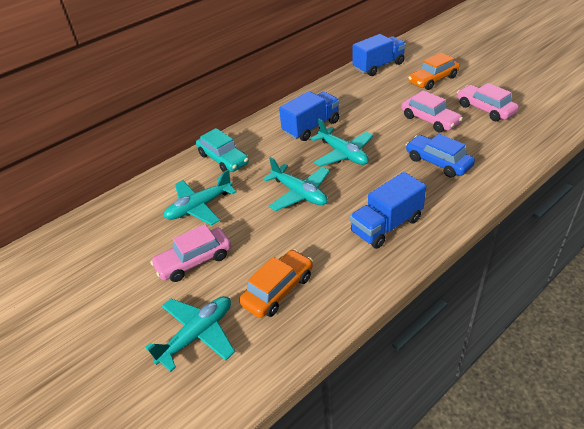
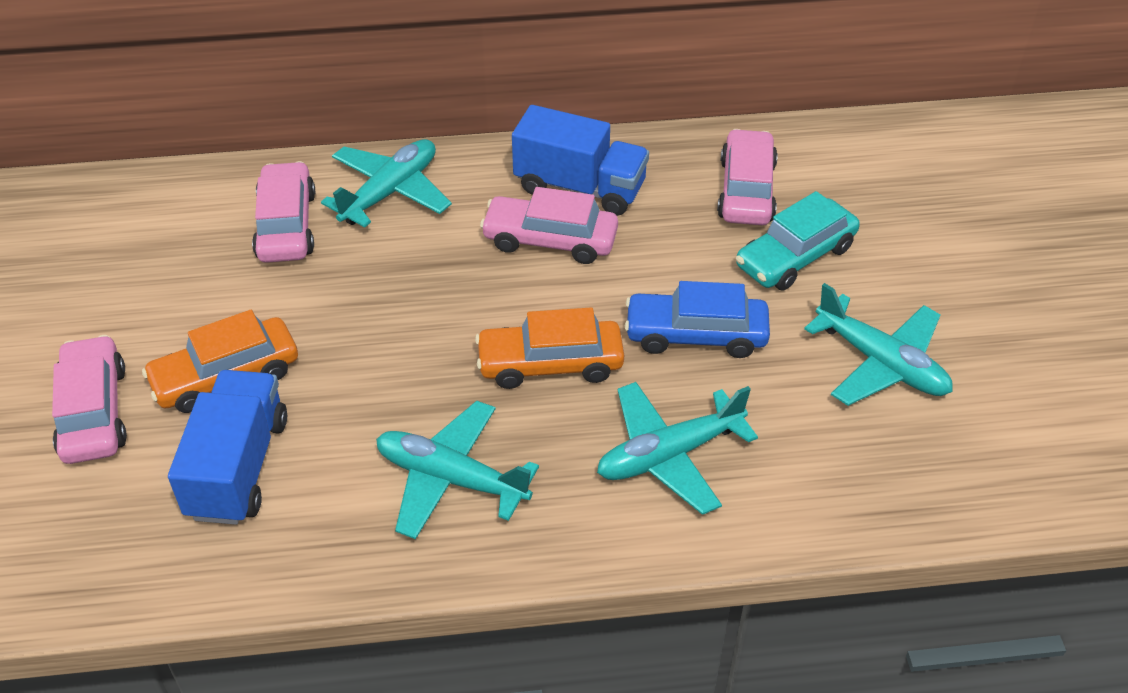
blue truck: [279,91,340,141] [350,172,426,249] [353,34,406,76] = 3 -> [168,370,287,525] [512,105,649,216] = 2
pink car: [150,224,231,282] [401,90,463,133] [457,83,519,121] = 3 -> [52,335,127,464] [252,161,315,263] [480,187,618,264] [717,129,778,225] = 4

